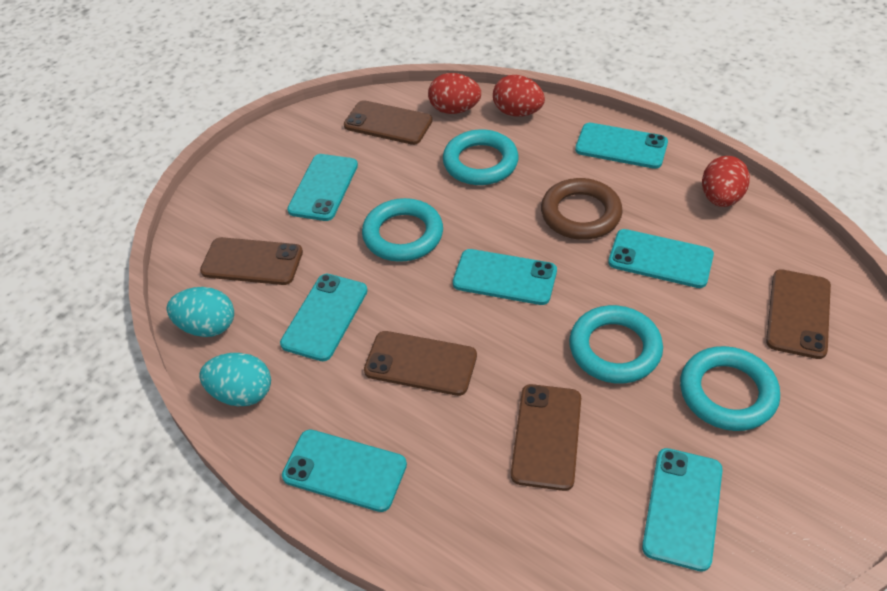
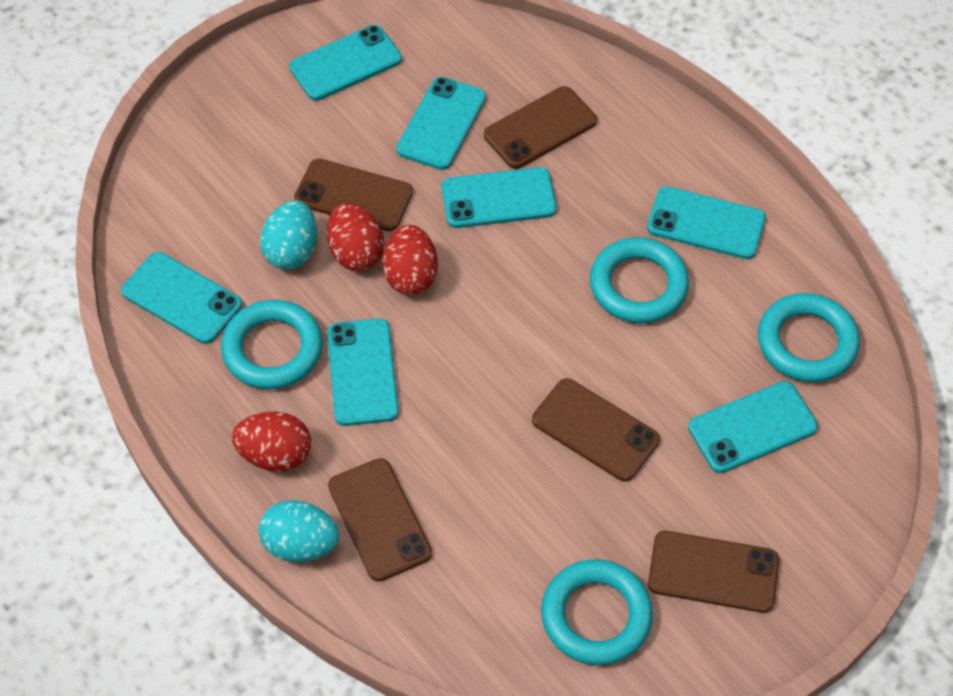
brown ring: [541,178,623,240] = 1 -> none = 0

